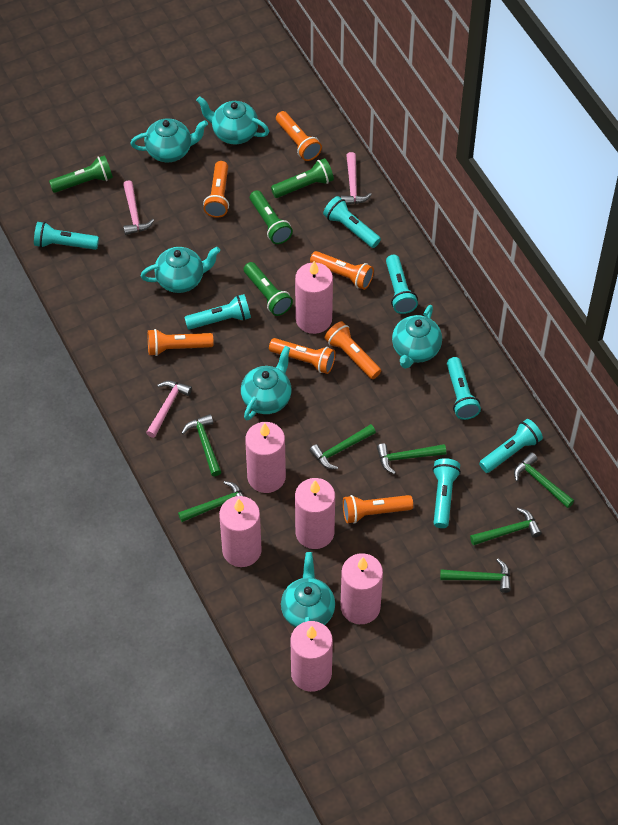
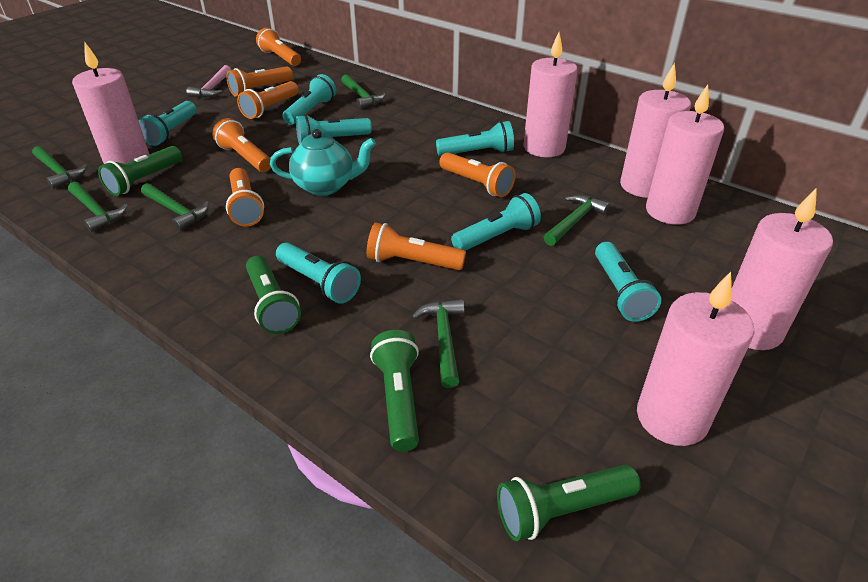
green hammer: [178,481,244,522] [182,414,221,476] [309,424,376,469] [377,443,446,474] [440,559,511,593] [470,508,542,546] [514,452,574,508] = 7 -> [32,146,87,189] [68,181,128,232] [141,183,209,231] [341,74,386,109] [411,299,464,388] [544,195,610,246] = 6
pink hammer: [123,180,154,235] [146,381,192,438] [341,152,372,204] = 3 -> [186,65,231,98] = 1
turquoise teapot: [130,118,208,162] [141,247,220,293] [196,96,269,144] [241,346,292,420] [281,552,335,628] [392,305,442,369] = 6 -> [270,129,376,196] = 1

